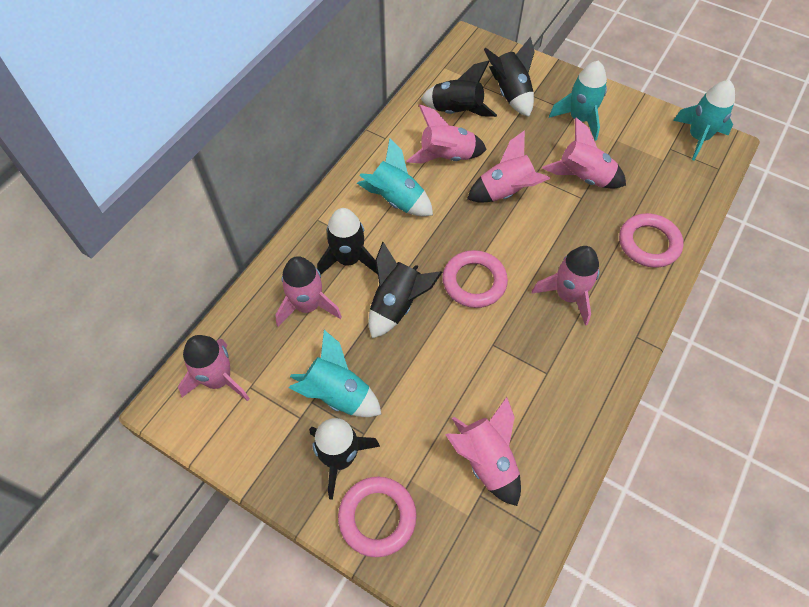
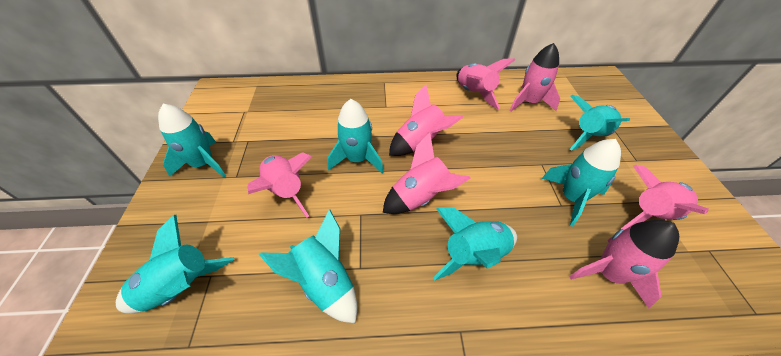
black rocket: [309,418,380,500] [317,208,378,274] [369,242,442,338] [421,60,497,117] [484,36,535,117] = 5 -> none = 0
pink ring: [338,477,417,557] [442,250,508,308] [619,213,684,268] = 3 -> none = 0
turquoise rocket: [289,330,382,417] [357,138,433,216] [549,61,607,141] [673,80,735,161] = 4 -> [116,215,235,314] [158,104,226,177] [259,209,357,323] [327,99,384,174] [433,208,517,280] [541,139,621,226] [569,94,630,151] = 7

